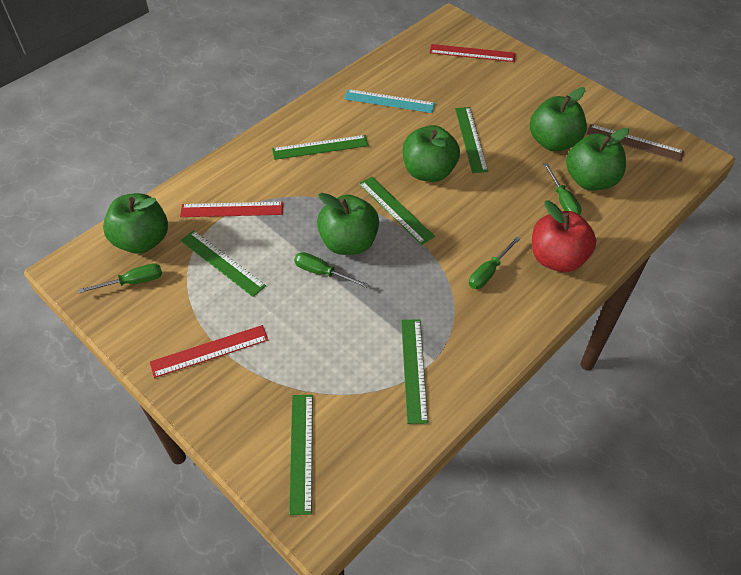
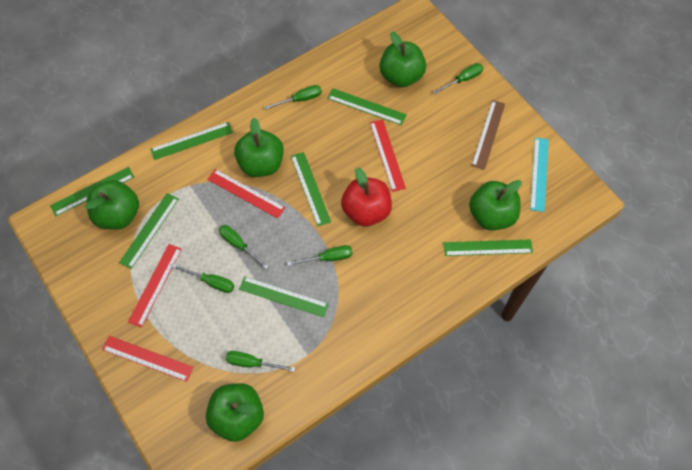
green ruler: [180,230,266,297] [272,135,368,160] [289,395,313,515] [359,177,435,245] [401,319,428,424] [455,107,488,173] = 6 -> [50,167,134,216] [119,193,179,269] [150,122,233,160] [239,276,329,317] [291,152,331,226] [327,88,407,125] [444,239,533,256] = 7
green screwdriver: [78,263,162,293] [294,252,369,288] [469,236,520,289] [543,163,582,215] = 4 -> [172,264,234,293] [219,225,269,269] [226,351,295,372] [265,85,322,110] [287,245,353,266] [433,63,483,94] = 6
red ruler: [150,325,268,378] [180,202,283,217] [430,44,516,62] = 3 -> [102,336,194,382] [128,244,182,328] [207,169,286,219] [370,119,406,192] = 4

